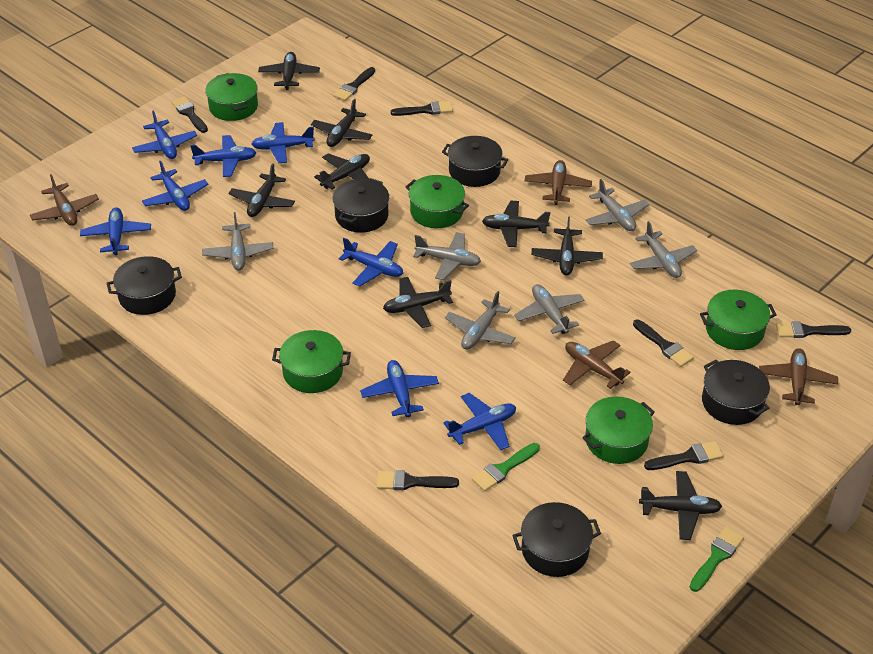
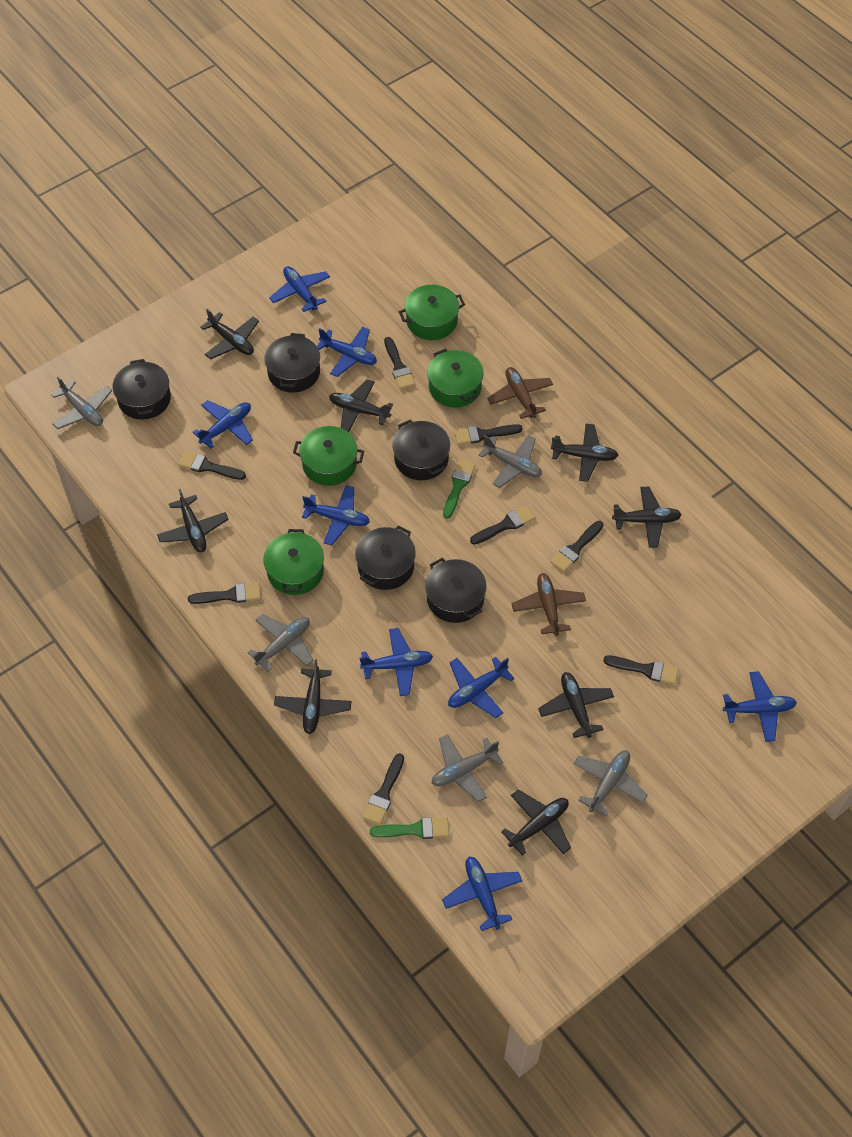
black brush: [171,96,208,133] [333,67,375,101] [377,470,459,490] [391,101,453,116] [633,319,694,367] [644,441,724,470] [776,321,851,338] = 7 -> [178,451,246,480] [188,583,261,604] [363,753,404,825] [384,337,415,389] [454,424,523,445] [470,505,536,545] [550,521,603,572] [603,656,679,685] = 8
brown plane: [30,174,99,226] [525,160,592,205] [563,340,631,389] [759,348,838,405] = 4 -> [487,367,553,419] [511,573,586,636] = 2
green pot: [205,73,258,121] [272,330,351,393] [406,175,469,228] [582,396,655,464] [700,290,776,350] = 5 -> [263,529,324,595] [293,426,364,486] [399,285,465,340] [427,348,484,407] = 4
grey plane: [202,212,274,270] [413,232,481,280] [445,291,516,350] [514,284,585,334] [586,179,649,231] [630,221,697,278] = 6 -> [51,377,112,429] [247,614,314,671] [432,734,503,802] [478,435,542,488] [574,750,648,816] = 5

